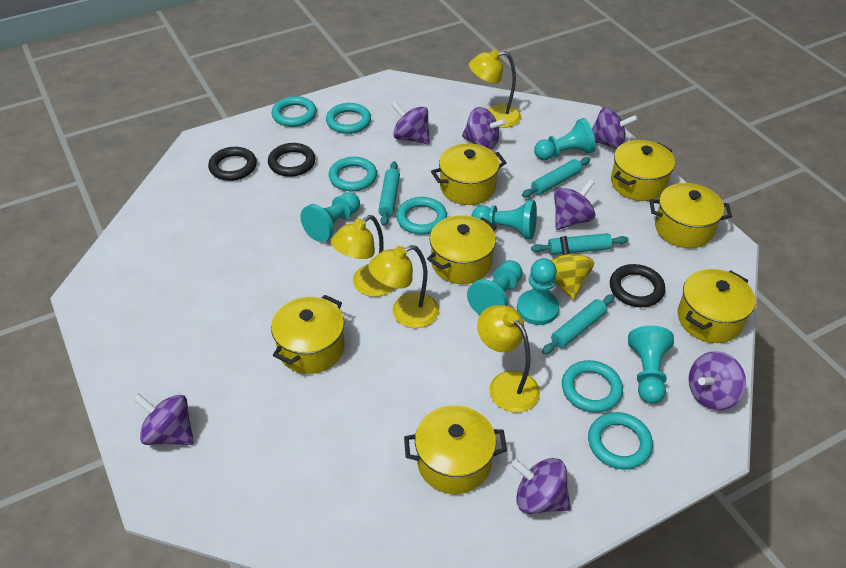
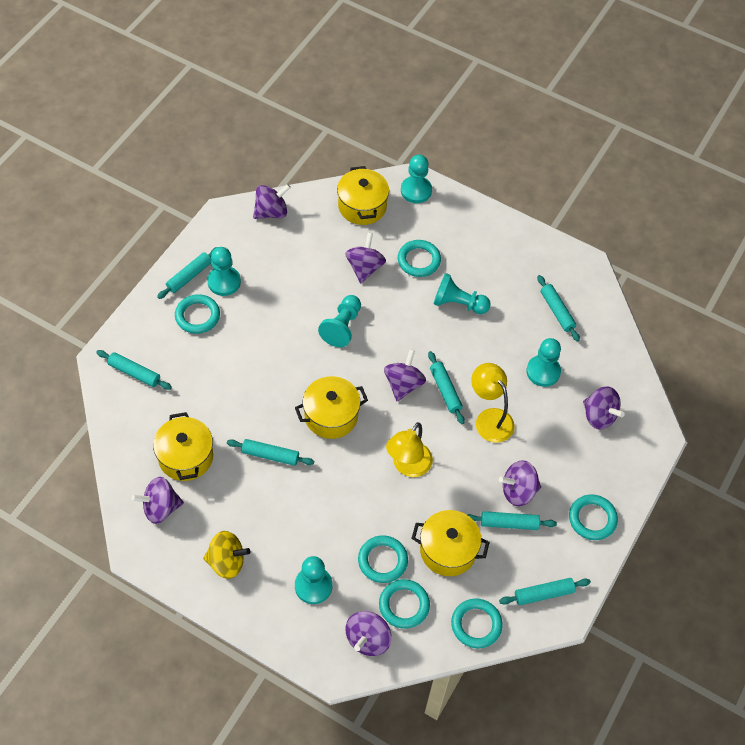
black ring: [208,147,257,181] [268,143,315,177] [610,264,665,307] = 3 -> none = 0
turquoise rolling pin: [378,161,400,226] [522,157,590,197] [531,233,629,255] [542,294,615,354] = 4 -> [96,350,172,390] [157,247,217,299] [227,439,314,466] [428,351,465,424] [468,511,557,530] [499,578,591,605] [537,275,580,342] = 7
yellow lamp: [331,215,395,297] [368,245,439,328] [469,49,521,128] [477,305,540,413] = 4 -> [386,422,433,477] [471,363,515,443] = 2
yellow pot: [271,295,345,374] [404,406,507,494] [427,215,497,284] [431,143,506,205] [611,140,675,201] [649,183,732,248] [678,269,755,343] = 7 -> [153,412,213,481] [295,376,368,439] [337,166,389,225] [411,510,490,576] = 4

